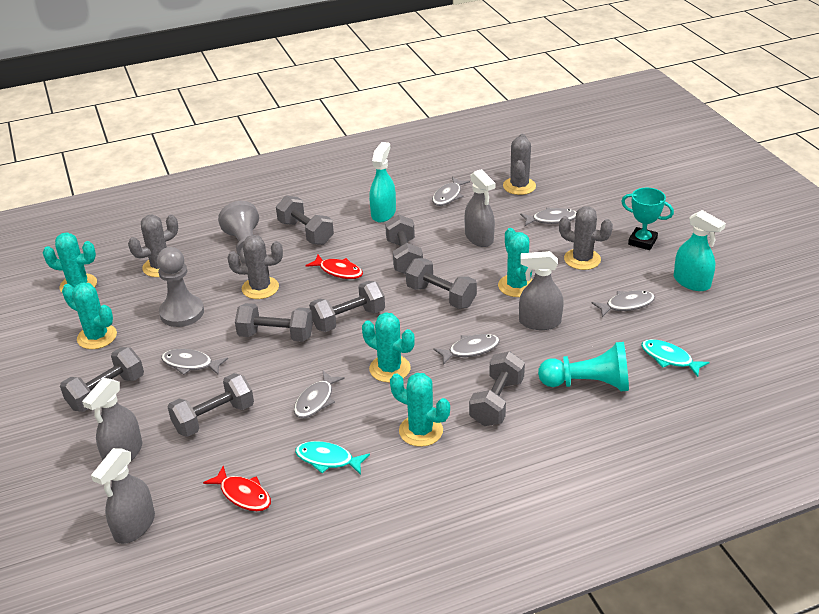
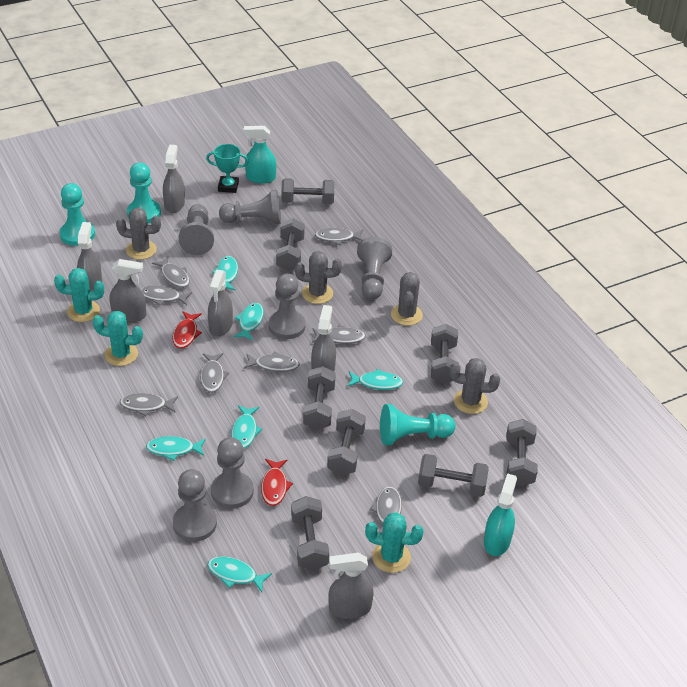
grey fish: [161,349,228,375] [294,371,345,418] [432,177,470,206] [434,334,500,365] [520,207,576,226] [592,290,655,317] = 6 -> [119,393,178,416] [141,285,192,306] [152,256,190,288] [200,353,229,393] [244,351,300,372] [312,325,366,344] [315,228,363,245] [370,487,402,533] = 8
grey pawn: [157,247,204,327] [218,201,259,264] = 2 -> [173,469,217,542] [179,204,214,255] [211,437,254,509] [219,190,281,224] [268,274,305,339] [357,237,392,299] = 6
grey spray bottle: [82,378,142,461] [91,448,155,544] [465,169,495,247] [519,251,564,330] = 4 -> [77,222,102,291] [110,259,146,322] [163,145,185,213] [208,269,233,336] [311,305,336,371] [328,553,374,619] = 6
turquoise cactus: [43,232,97,292] [62,283,117,349] [362,312,415,382] [390,373,450,447] [498,228,533,297] = 5 -> [54,268,104,322] [92,311,143,366] [365,512,424,573] = 3
turquoise fish: [295,441,370,475] [641,339,710,377] = 2 -> [146,436,206,461] [207,556,272,592] [212,256,238,291] [231,405,262,449] [233,303,264,341] [347,369,404,390] = 6
turquoise pawn: [538,342,629,391] = 1 -> [60,183,95,246] [127,163,161,224] [380,404,456,445] = 3

